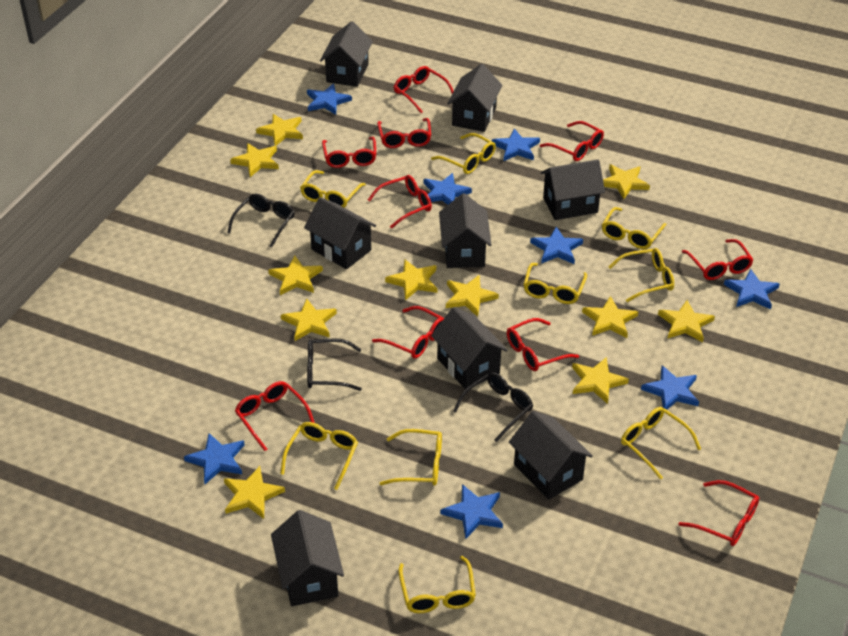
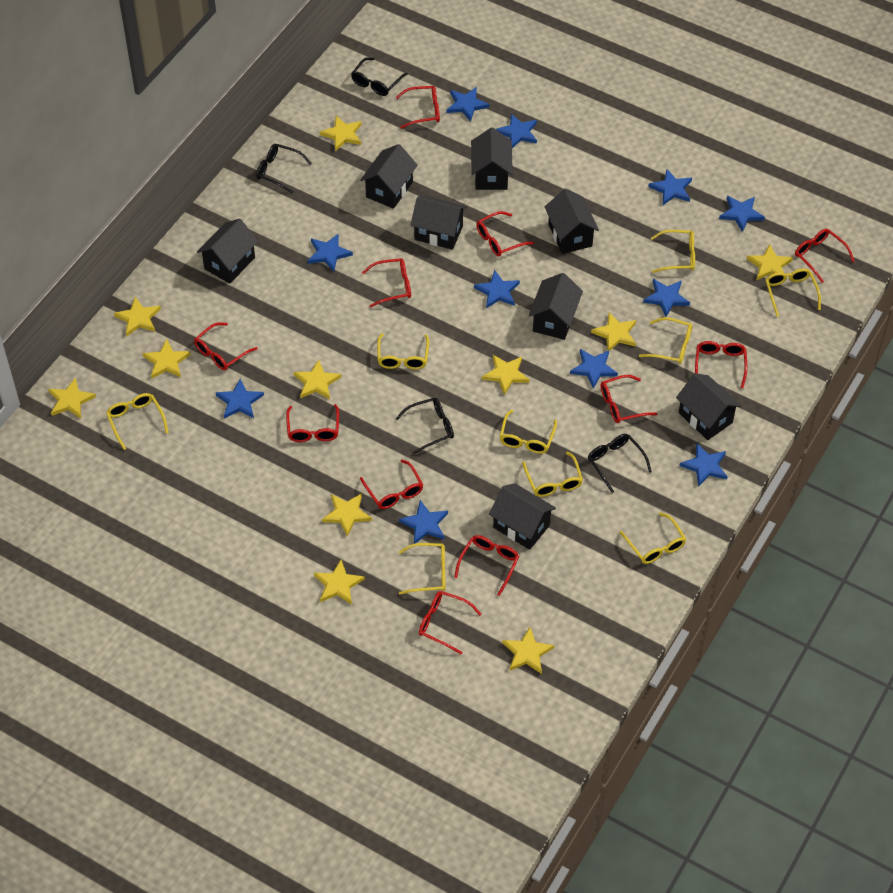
black glasses: [227,194,295,248] [307,339,362,391] [453,372,533,442] = 3 -> [256,144,312,194] [351,57,408,96] [396,398,454,454] [588,434,652,493] = 4
blue star: [184,433,245,484] [307,84,352,115] [424,173,472,205] [441,484,503,539] [492,129,540,161] [530,227,583,264] [641,365,699,410] [724,269,780,310] = 8 -> [216,379,264,419] [308,234,353,272] [399,500,448,544] [447,87,489,122] [474,270,520,308] [496,114,537,148] [570,349,618,389] [643,279,690,317] [648,169,692,205] [680,444,728,487] [719,196,765,232] = 11
red glasses: [235,381,315,451] [322,137,376,168] [368,175,432,229] [372,306,444,359] [377,118,431,148] [394,66,454,113] [507,318,579,371] [540,121,604,161] [678,480,759,546] [682,239,753,280] = 10 -> [194,322,257,370] [286,404,339,442] [360,460,423,509] [362,258,411,307] [396,86,440,129] [419,591,481,654] [454,535,519,596] [476,211,534,256] [600,375,657,423] [695,341,747,388] [795,229,855,283] = 11

